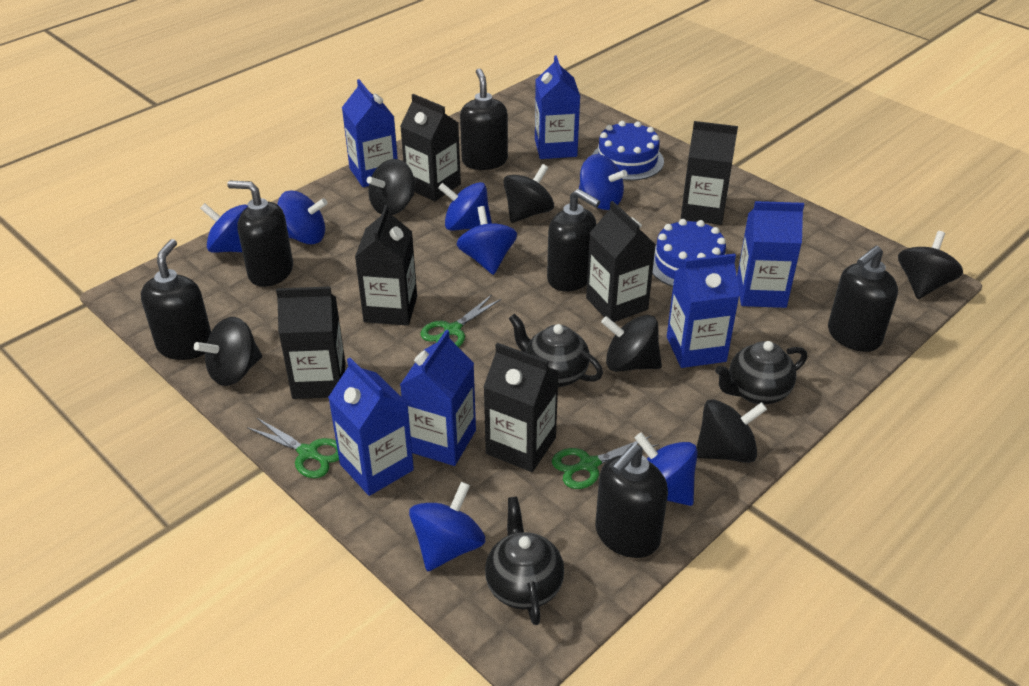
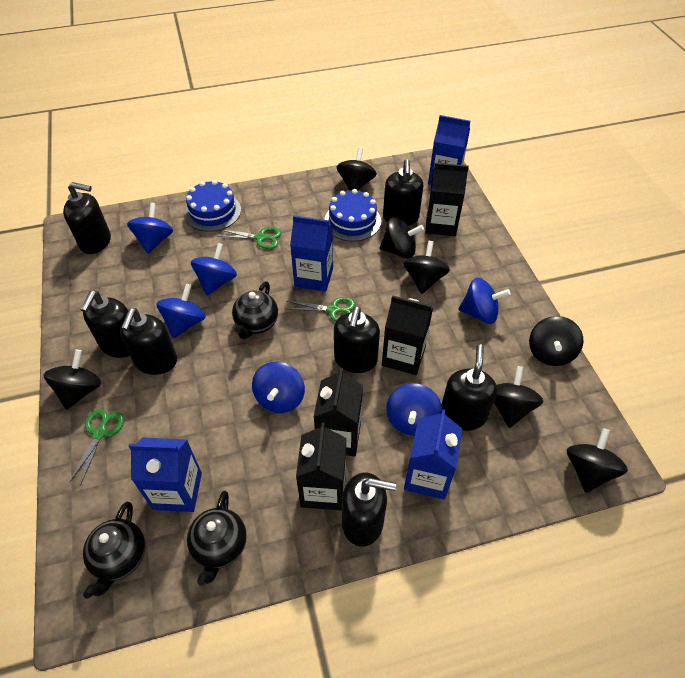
black carton: [276,287,346,399] [355,205,417,326] [400,94,461,201] [483,343,559,472] [586,201,656,322] [681,121,738,225] = 6 -> [296,423,346,511] [314,368,363,457] [382,295,433,375] [425,163,469,236] = 4
black soap dispenser: [141,239,211,360] [227,181,293,287] [460,68,508,170] [547,189,600,292] [595,444,668,558] [828,246,898,352] = 6 -> [63,182,111,254] [80,291,130,358] [120,308,177,375] [334,306,380,373] [342,472,396,547] [383,159,423,226] [442,344,497,431] = 7
black spinning top: [194,317,262,386] [367,159,414,215] [503,164,554,223] [601,315,662,372] [696,399,767,463] [898,231,963,299] = 6 -> [43,349,101,410] [337,148,377,191] [380,217,424,259] [403,241,450,294] [494,366,543,428] [529,316,583,366] [567,428,628,493] = 7
blue carton: [328,358,414,496] [342,79,398,187] [400,330,476,466] [535,55,580,159] [667,254,740,368] [737,201,804,308] = 6 -> [129,438,202,512] [290,215,333,292] [404,409,462,499] [428,115,470,185] = 4
blue spinning top: [200,203,248,253] [277,191,327,244] [409,482,485,572] [438,182,492,231] [457,206,517,275] [579,154,627,210] [634,432,698,506] = 7 -> [127,203,173,254] [156,284,206,338] [191,243,237,295] [252,361,305,413] [386,383,442,436] [458,278,510,324] = 6

